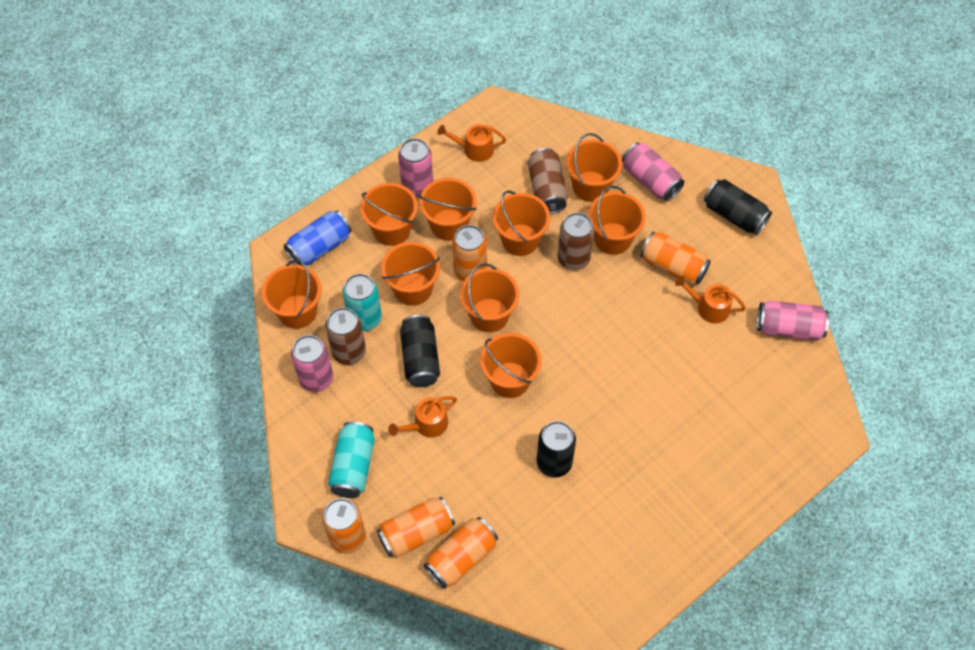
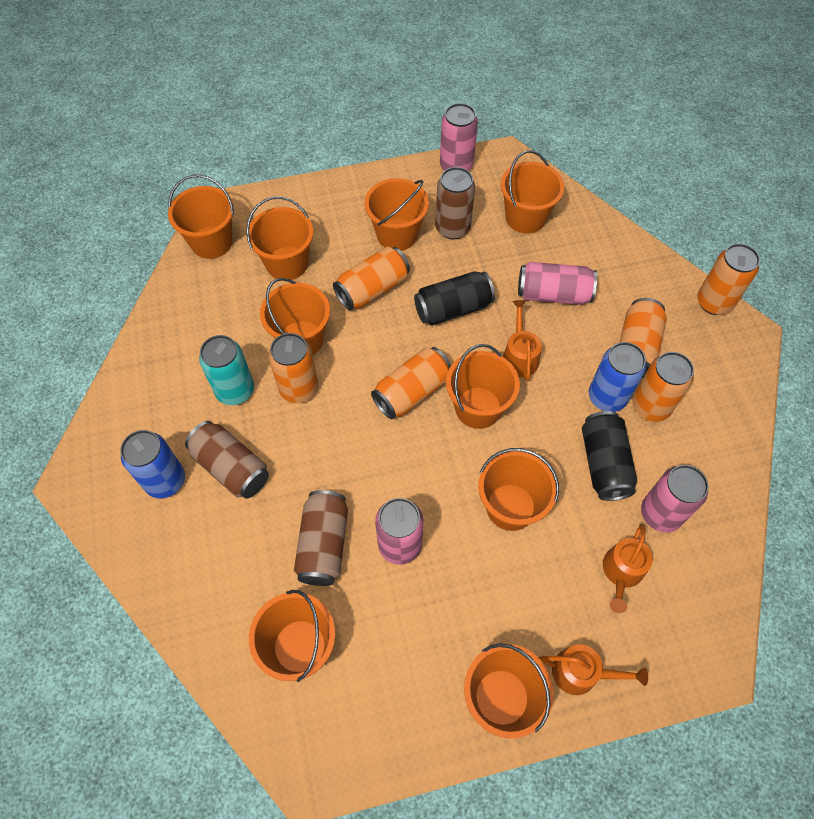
black can: [400,315,440,387] [537,421,576,478] [704,179,772,235] = 3 -> [414,271,495,325] [582,411,637,501] = 2
blue can: [284,211,351,266] = 1 -> [120,430,185,498] [589,342,646,412] = 2
orange can: [322,498,366,554] [377,497,455,558] [424,517,498,589] [452,225,487,282] [640,232,711,285] = 5 -> [269,333,318,403] [333,247,410,310] [371,347,451,419] [619,298,667,378] [632,352,694,422] [697,243,760,315] = 6
turquoise can: [328,421,375,498] [343,274,382,331] = 2 -> [199,335,254,405] = 1

